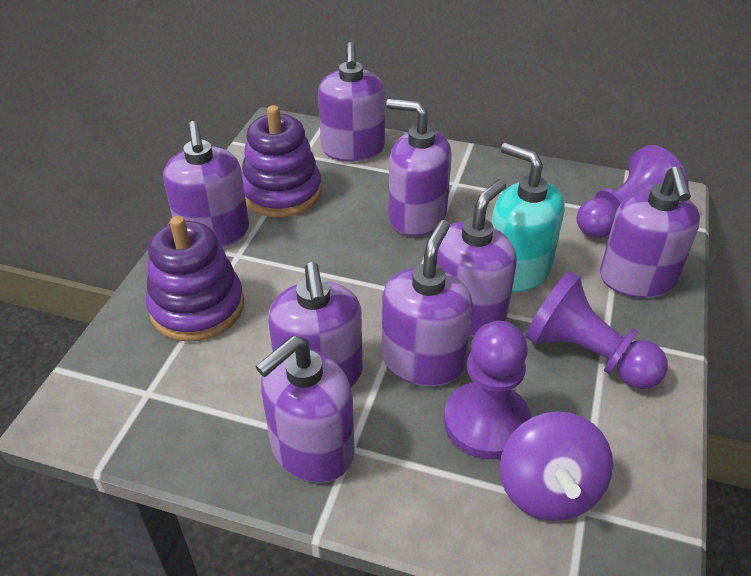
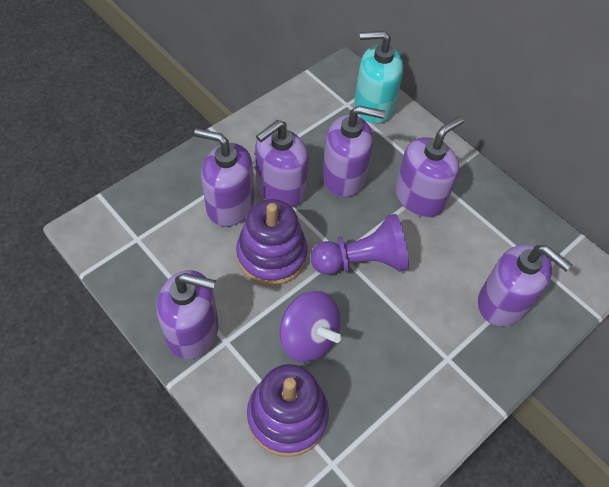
purple pawn: [444,321,531,459] [525,271,668,389] [577,145,689,238] = 3 -> [311,214,409,275] = 1
purple soap dispenser: [163,121,249,248] [255,336,355,483] [268,262,363,387] [318,42,385,162] [382,220,473,386] [386,99,452,236] [436,179,517,337] [600,166,700,298] = 8 -> [157,270,219,359] [194,128,254,227] [255,120,309,208] [322,105,385,197] [395,116,464,217] [478,244,572,326] = 6

